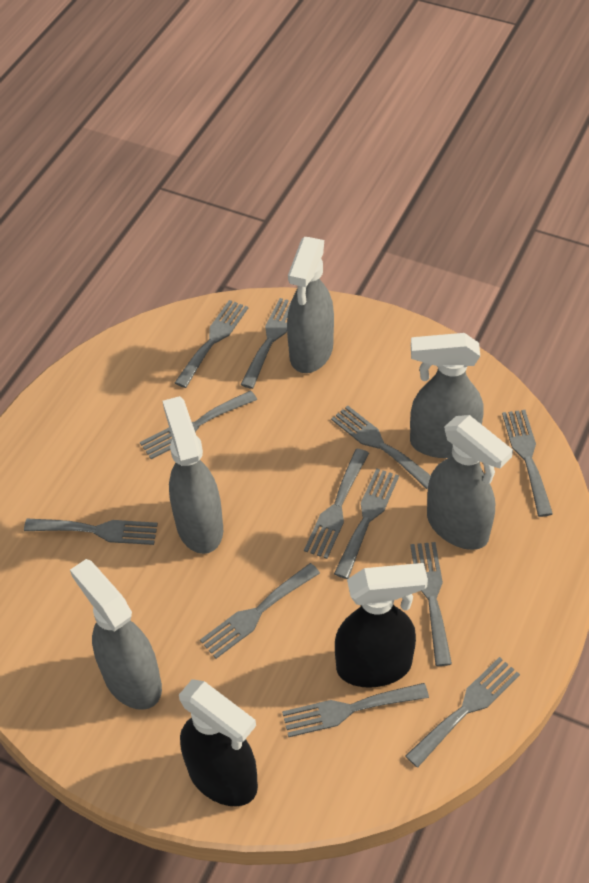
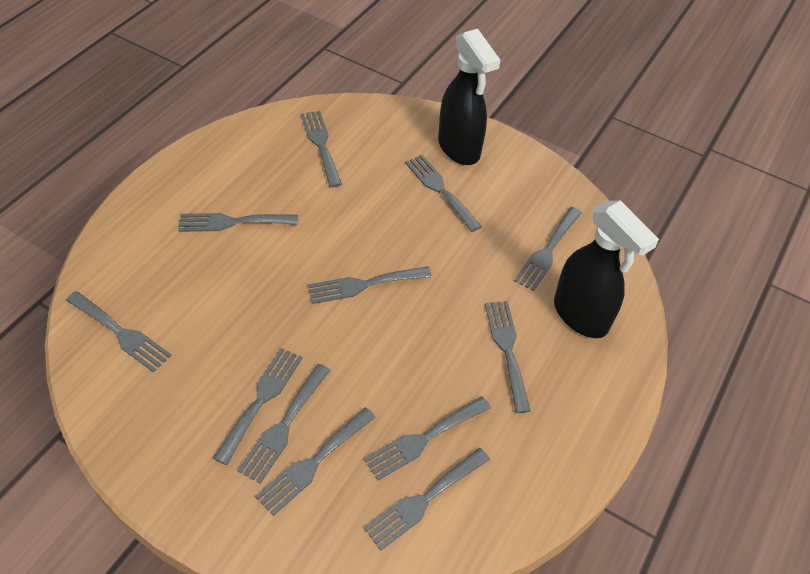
grey spray bottle: [70,559,162,710] [163,396,223,554] [287,237,334,373] [410,333,484,458] [427,415,513,550] = 5 -> none = 0

